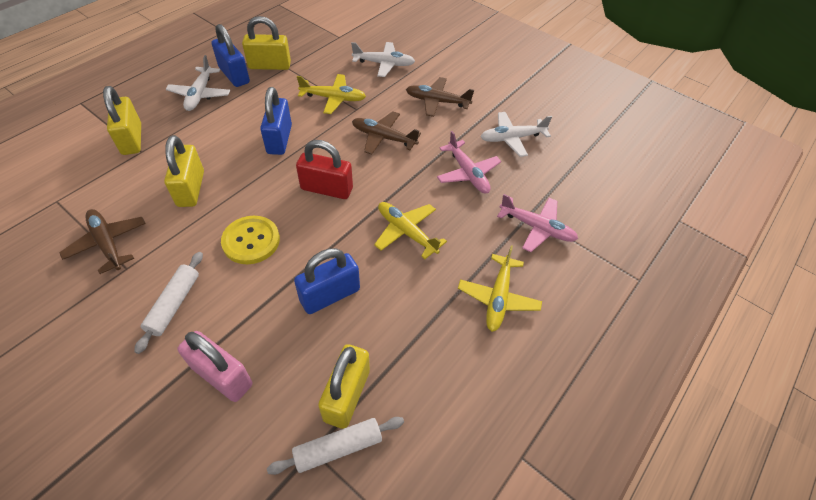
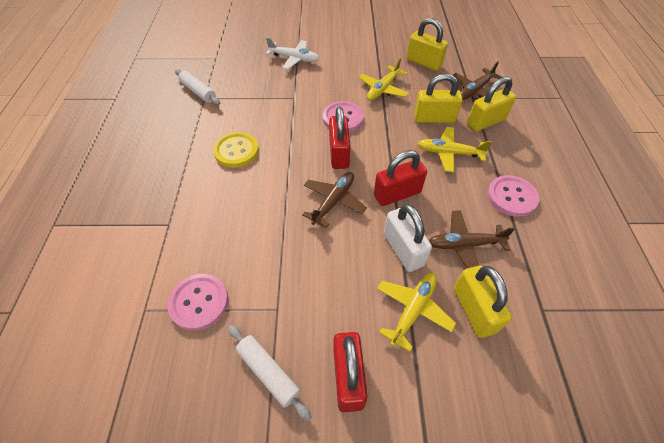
blue padlock: [212,24,250,87] [260,87,292,155] [294,248,360,314] = 3 -> none = 0
pink button: none = 0 -> [168,274,228,331] [323,101,364,132] [487,175,539,217] = 3
pink padlock: [177,331,252,402] = 1 -> none = 0
pink plane: [437,131,501,194] [497,194,578,252] = 2 -> none = 0
red padlock: [296,140,353,199] = 1 -> [329,107,351,169] [333,332,367,412] [374,150,427,206] = 3
white padlock: none = 0 -> [384,204,432,272] = 1
white plane: [166,55,230,111] [351,42,415,77] [481,112,552,157] = 3 -> [265,37,320,70] = 1

